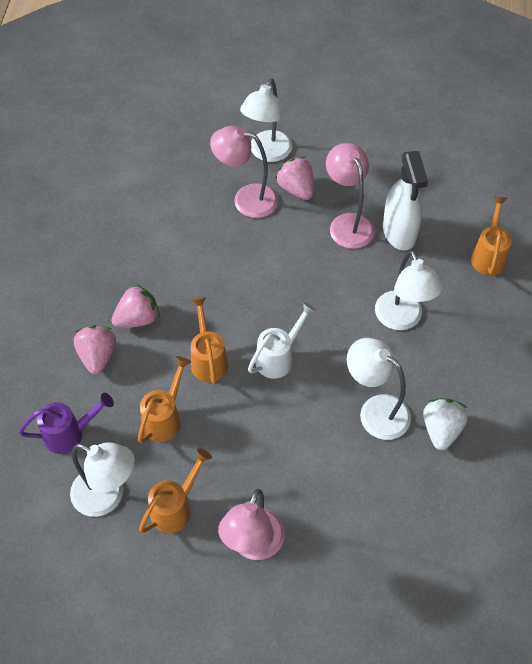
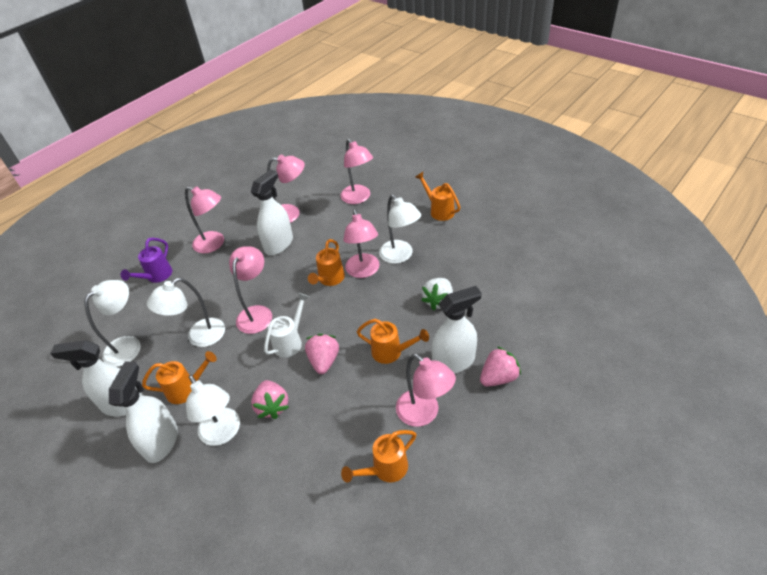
orange watering can: [138,356,191,443] [139,448,212,533] [191,297,228,385] [471,196,512,276] = 4 -> [142,351,217,404] [308,239,345,286] [341,430,416,483] [357,319,429,364] [415,172,461,221] = 5
pink lamp: [210,126,278,218] [218,489,285,560] [326,143,375,249] = 3 -> [185,186,224,253] [229,246,272,334] [267,155,305,223] [340,139,373,204] [343,209,379,278] [396,354,456,427] = 6
white spray bottle: [383,151,428,251] = 1 -> [50,340,144,416] [109,362,178,463] [251,169,293,255] [431,286,482,374] = 4

